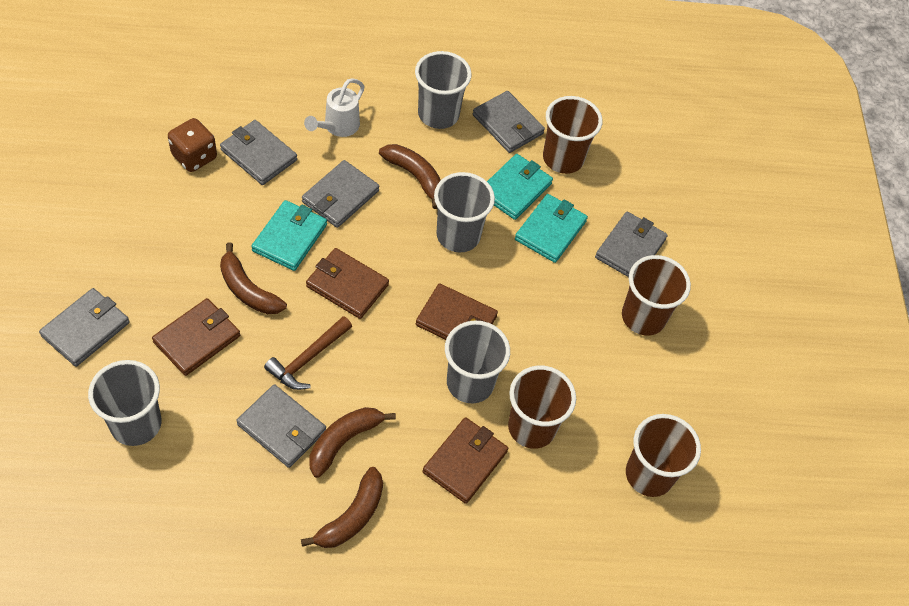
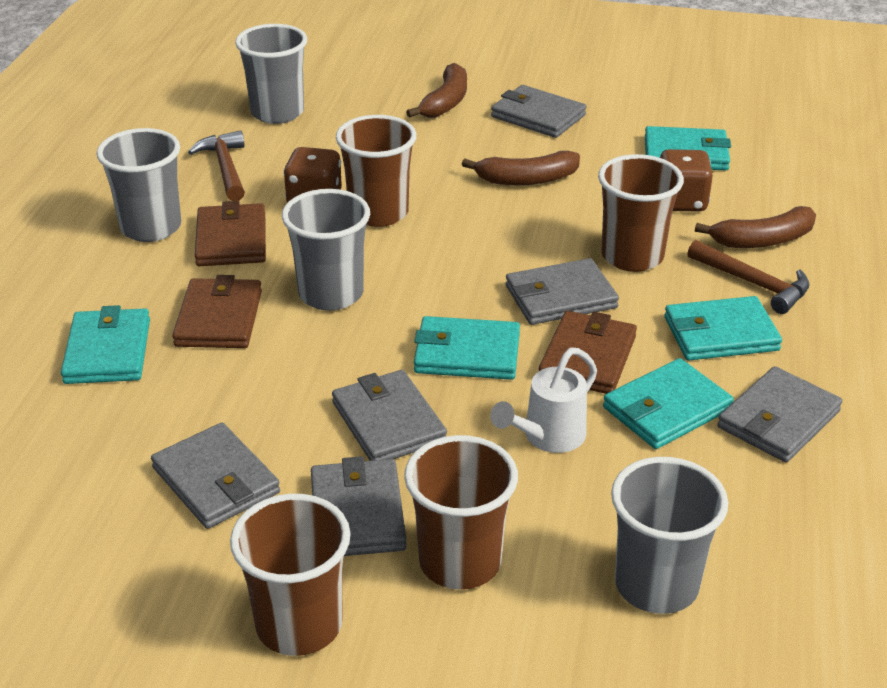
brown banana: [220,242,287,314] [301,467,383,548] [310,407,396,478] [379,144,441,209] = 4 -> [406,63,467,118] [462,151,580,185] [695,206,816,248] = 3
brown dice: [168,118,217,172] = 1 -> [283,147,342,203] [660,149,713,212] = 2
brown hammer: [264,316,352,390] = 1 -> [188,130,245,201] [687,240,809,314] = 2
brown wallet: [152,298,240,376] [306,248,389,319] [416,283,498,340] [422,417,508,504] = 4 -> [172,275,262,348] [195,201,266,266] [539,311,637,394] = 3
turquoise wallet: [251,200,327,271] [487,154,553,220] [515,194,588,263] = 3 -> [61,305,150,384] [414,316,520,380] [603,358,734,449] [645,126,731,170] [664,296,782,361] = 5

